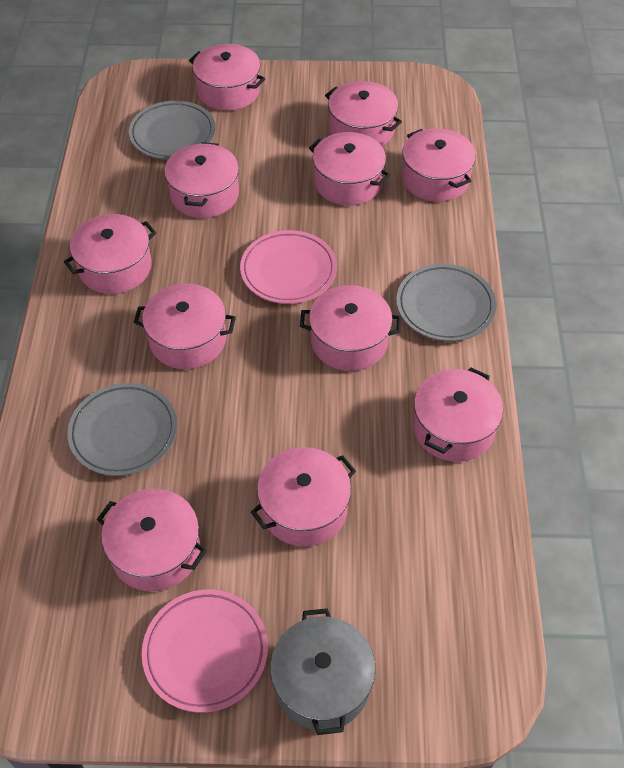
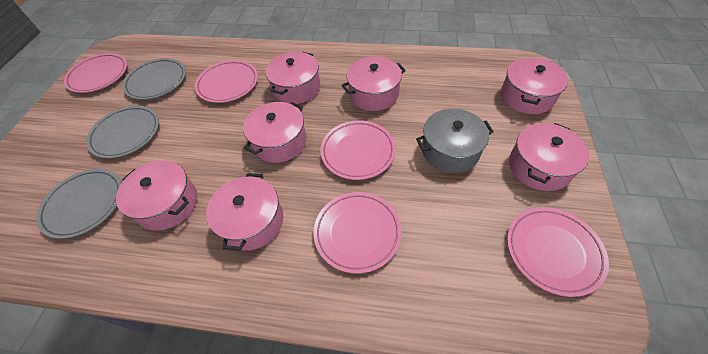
pink plate: [142,589,268,713] [240,230,337,304] = 2 -> [64,53,127,93] [195,60,258,103] [313,192,402,274] [320,120,396,180] [507,207,609,297] = 5
pink pot: [64,214,156,294] [97,489,207,591] [133,284,236,369] [164,142,239,218] [189,44,265,111] [251,447,356,547] [300,285,401,371] [309,132,390,206] [325,81,402,146] [402,128,476,202] [413,368,503,462] = 11 -> [116,161,197,231] [206,173,283,251] [243,102,307,163] [265,52,320,104] [342,57,406,111] [501,58,568,114] [509,123,589,191] = 7

